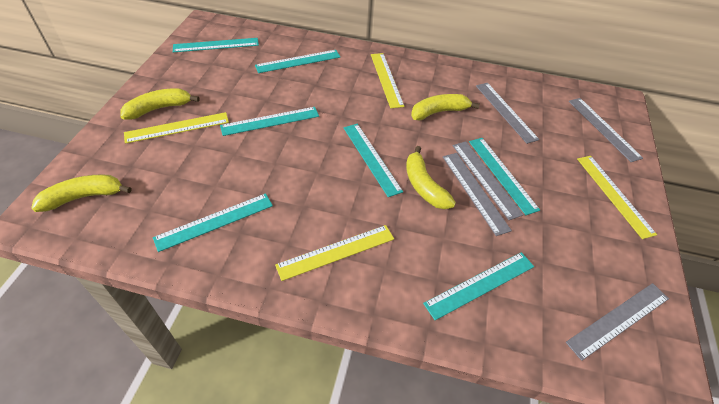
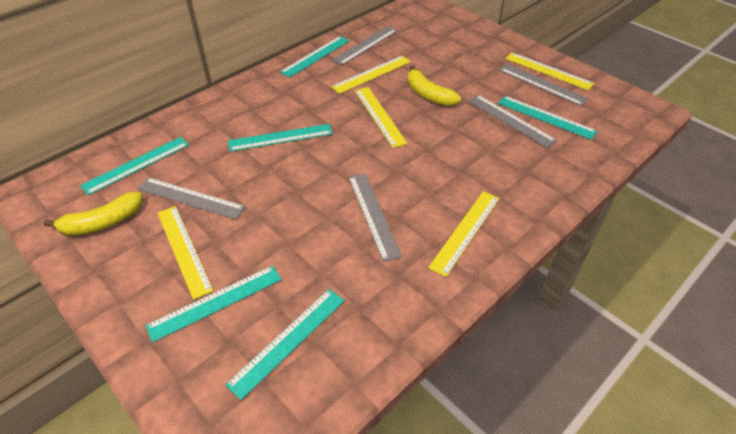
turquoise ruler: [153,193,273,252] [173,38,259,52] [220,107,319,136] [255,50,340,73] [344,124,403,197] [423,252,534,320] [469,138,540,215] = 7 -> [80,137,189,195] [145,265,282,342] [225,289,345,400] [228,124,333,152] [280,36,350,78] [498,96,597,140] = 6
yellow banana: [31,175,131,212] [120,88,199,120] [406,146,456,209] [411,94,480,121] = 4 -> [44,192,142,236] [408,65,461,106] = 2
yellow ruler: [124,112,229,144] [275,225,394,281] [371,53,405,108] [577,156,657,239] = 4 -> [158,206,214,300] [331,56,411,94] [355,87,408,148] [428,191,500,277] [505,52,594,90] = 5

